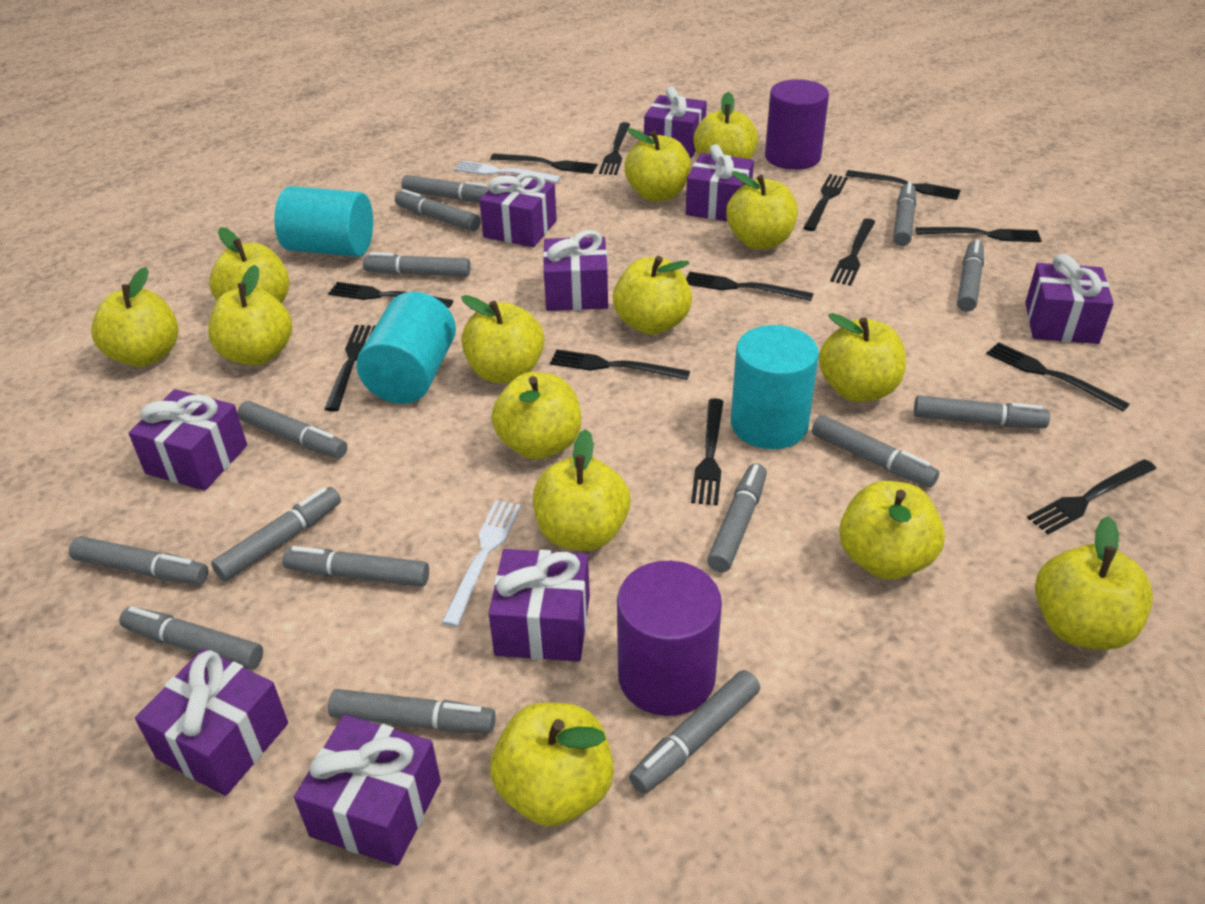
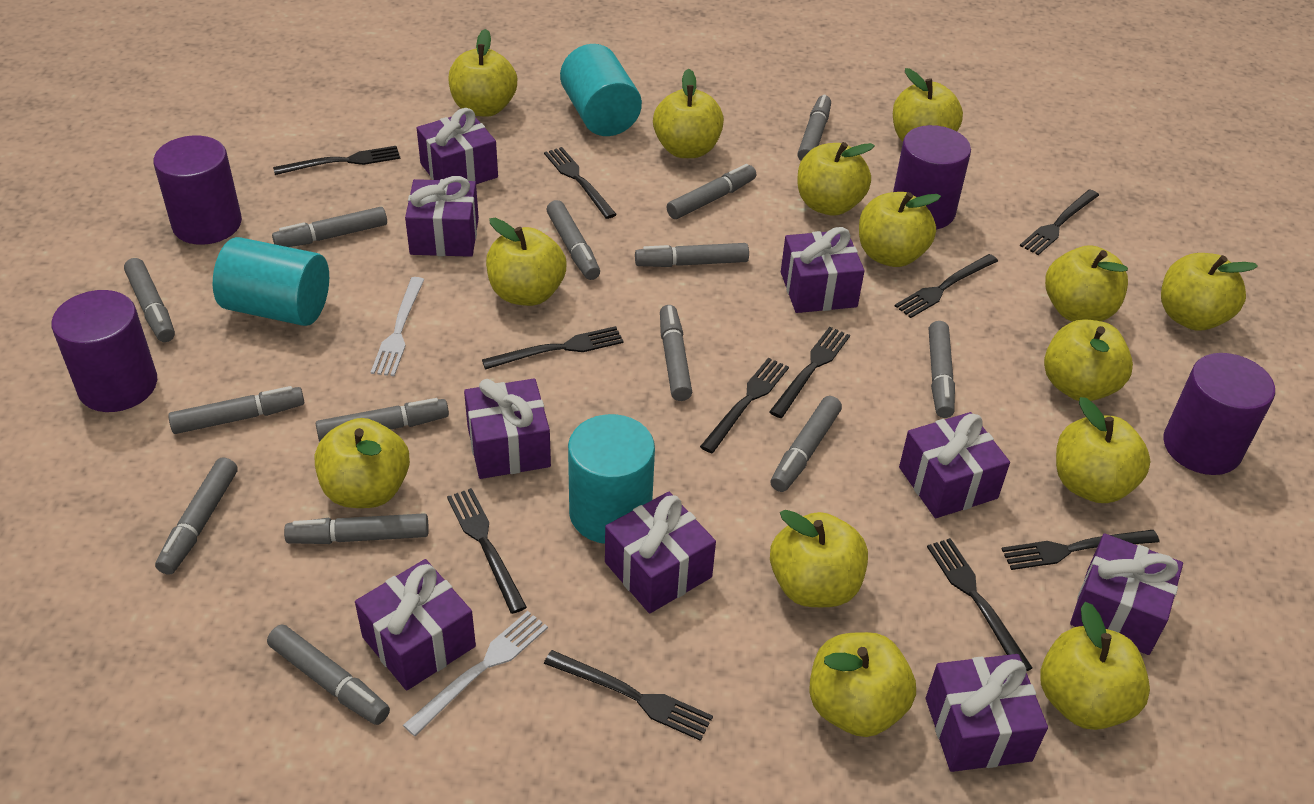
black fork: [324,325,376,412] [328,282,453,308] [490,154,597,174] [550,349,690,380] [599,122,630,175] [686,271,814,301] [691,398,724,506] [803,174,848,231] [830,218,875,286] [845,170,961,200] [916,227,1042,242] [986,342,1130,411] [1027,459,1156,534] = 13 -> [273,146,401,175] [447,488,527,614] [482,326,624,370] [544,147,617,219] [544,650,713,741] [700,358,789,453] [769,327,850,418] [895,254,998,318] [927,538,1032,671] [1002,530,1160,570] [1020,189,1099,255] = 11
grey marker: [69,536,209,585] [119,606,263,670] [211,487,341,581] [237,401,347,458] [283,546,429,587] [328,689,496,733] [363,252,470,276] [395,189,481,231] [401,175,489,202] [629,670,760,794] [707,463,767,572] [812,415,939,488] [893,182,916,246] [914,395,1050,428] [957,240,984,312] = 15 -> [124,258,175,342] [155,457,238,575] [168,386,304,434] [267,624,390,725] [272,207,387,247] [284,513,429,544] [316,398,449,441] [547,200,600,280] [635,243,749,267] [660,305,692,401] [666,164,756,219] [770,396,842,492] [797,95,831,161] [929,321,955,418] = 14
purple cylinder: [617,561,722,716] [765,79,829,170] = 2 -> [51,290,157,412] [153,136,242,245] [893,125,971,230] [1163,353,1275,475] = 4

